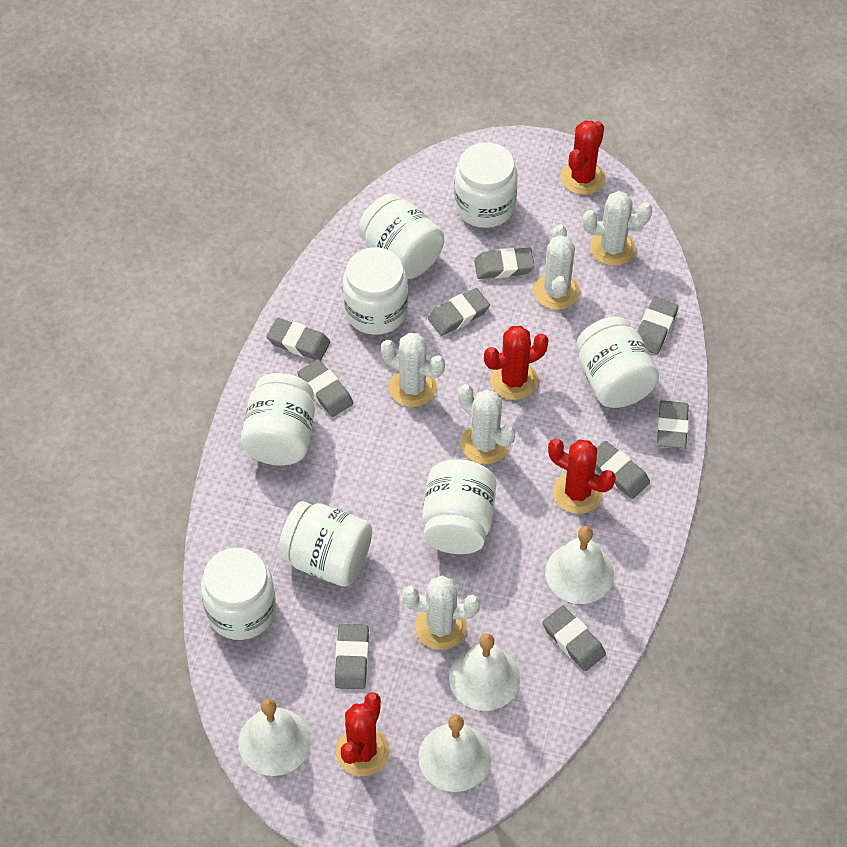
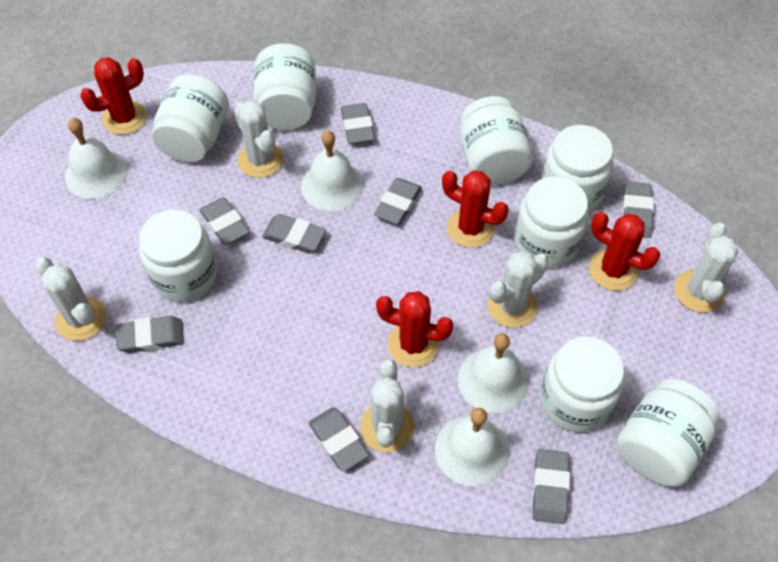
grey eraser: [266,318,330,361] [297,359,353,417] [335,624,369,690] [428,288,490,336] [474,247,535,279] [542,606,606,671] [595,441,650,499] [637,297,678,354] [657,400,689,449] = 9 -> [115,316,184,353] [200,197,249,245] [262,214,326,253] [308,407,369,472] [341,103,375,144] [374,178,422,224] [533,449,570,524] [622,181,654,238] = 8

